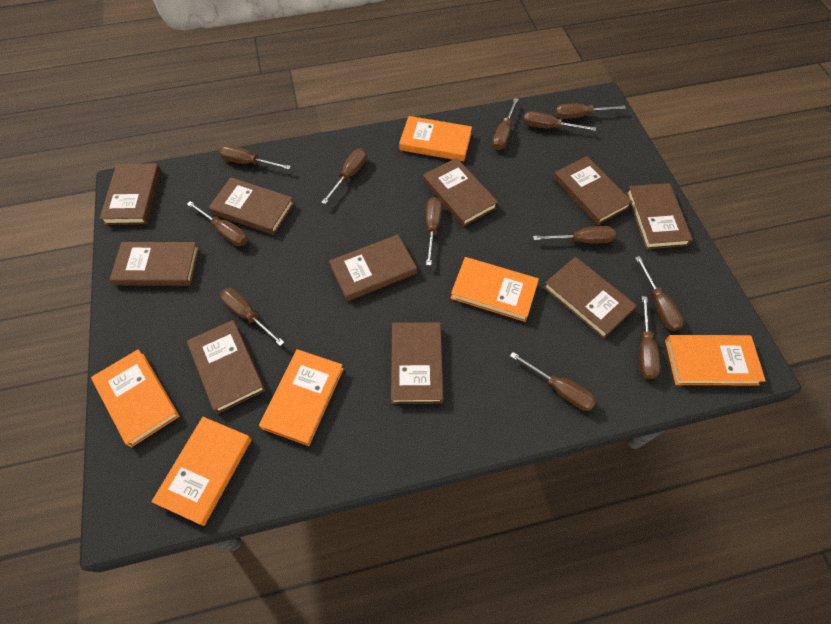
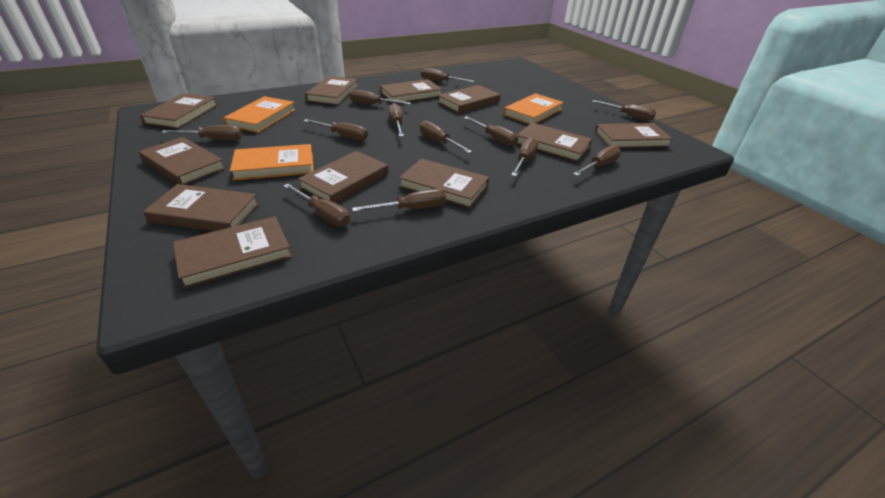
brown book: [99,163,161,225] [110,242,199,286] [187,320,265,414] [209,177,294,235] [329,234,417,301] [391,322,443,404] [423,158,498,227] [543,257,637,339] [553,156,633,225] [626,183,693,249] = 10 -> [139,137,226,185] [140,93,217,129] [143,184,259,231] [173,216,292,289] [298,151,388,203] [305,76,358,106] [380,79,442,104] [399,158,489,209] [438,85,501,113] [517,123,592,162] [595,123,673,148] = 11
orange book: [91,349,180,447] [151,417,252,526] [259,349,344,446] [399,116,472,161] [450,257,539,322] [665,335,766,385] = 6 -> [223,96,296,133] [230,144,313,181] [504,93,564,124] = 3

